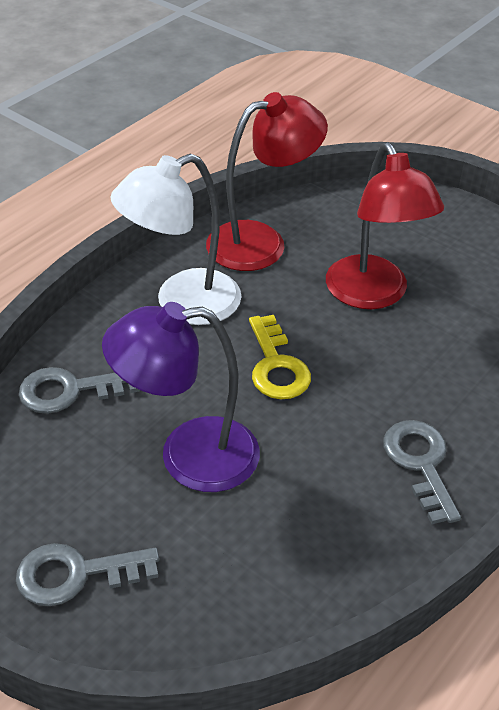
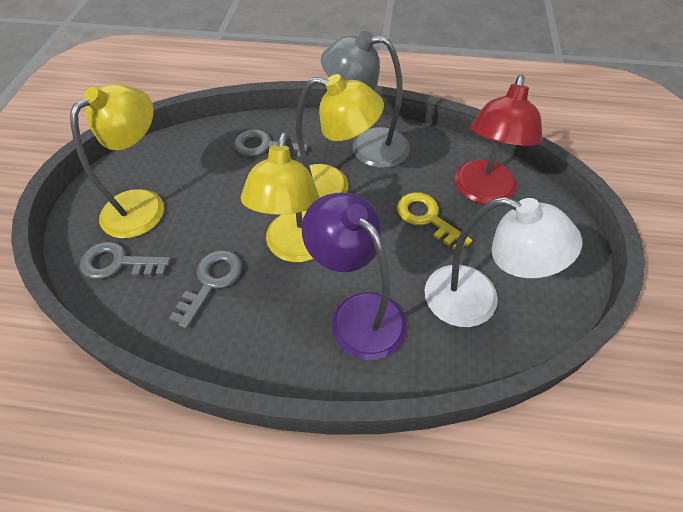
grey lamp: none = 0 -> [321,31,410,168] = 1
red lamp: [206,92,328,271] [326,142,444,309] = 2 -> [455,75,542,204] = 1
yellow lamp: none = 0 -> [70,84,164,238] [241,132,319,262] [296,74,384,198] = 3

